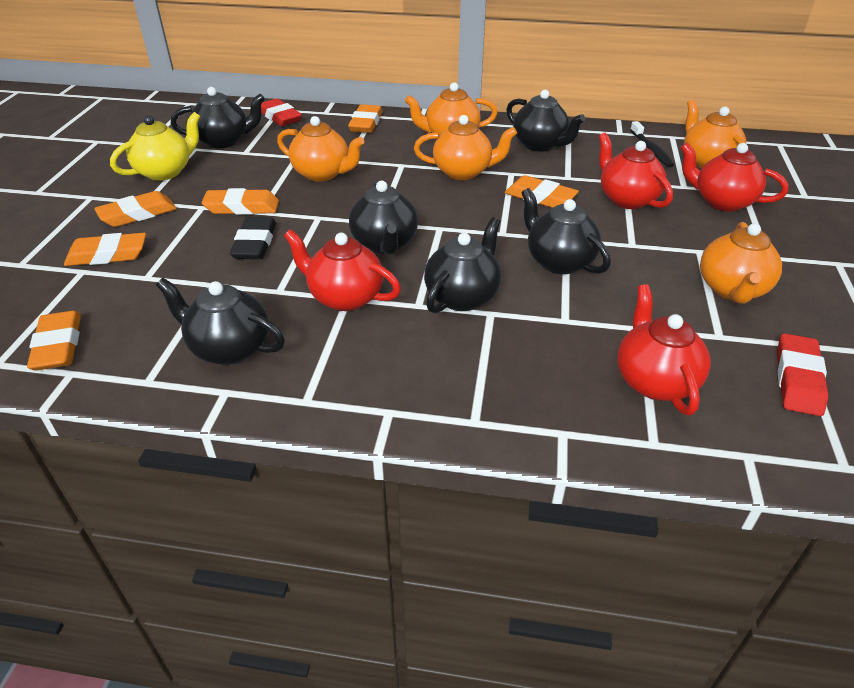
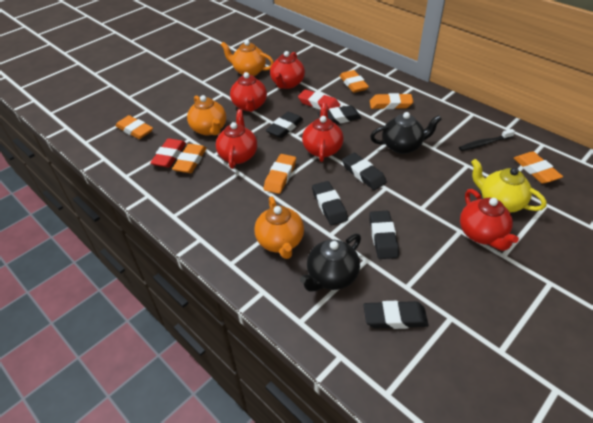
black eraser: [230,217,276,259] = 1 -> [266,112,303,138] [312,181,348,225] [317,105,362,124] [342,153,387,190] [364,301,429,329] [369,211,399,259] = 6
black teapot: [156,278,285,365] [171,87,265,148] [349,181,418,254] [424,217,501,313] [506,90,585,152] [521,188,611,274] = 6 -> [300,234,361,291] [370,112,442,154] = 2
orange teapot: [277,116,364,182] [405,82,498,137] [414,115,517,180] [684,99,749,169] [700,222,782,304] = 5 -> [187,95,226,135] [221,40,274,76] [254,196,304,259] = 3
red teapot: [284,229,401,311] [599,133,673,209] [617,284,711,415] [680,142,788,212] = 4 -> [216,109,257,169] [230,72,267,112] [270,51,305,89] [302,103,344,162] [460,189,519,251] = 5

